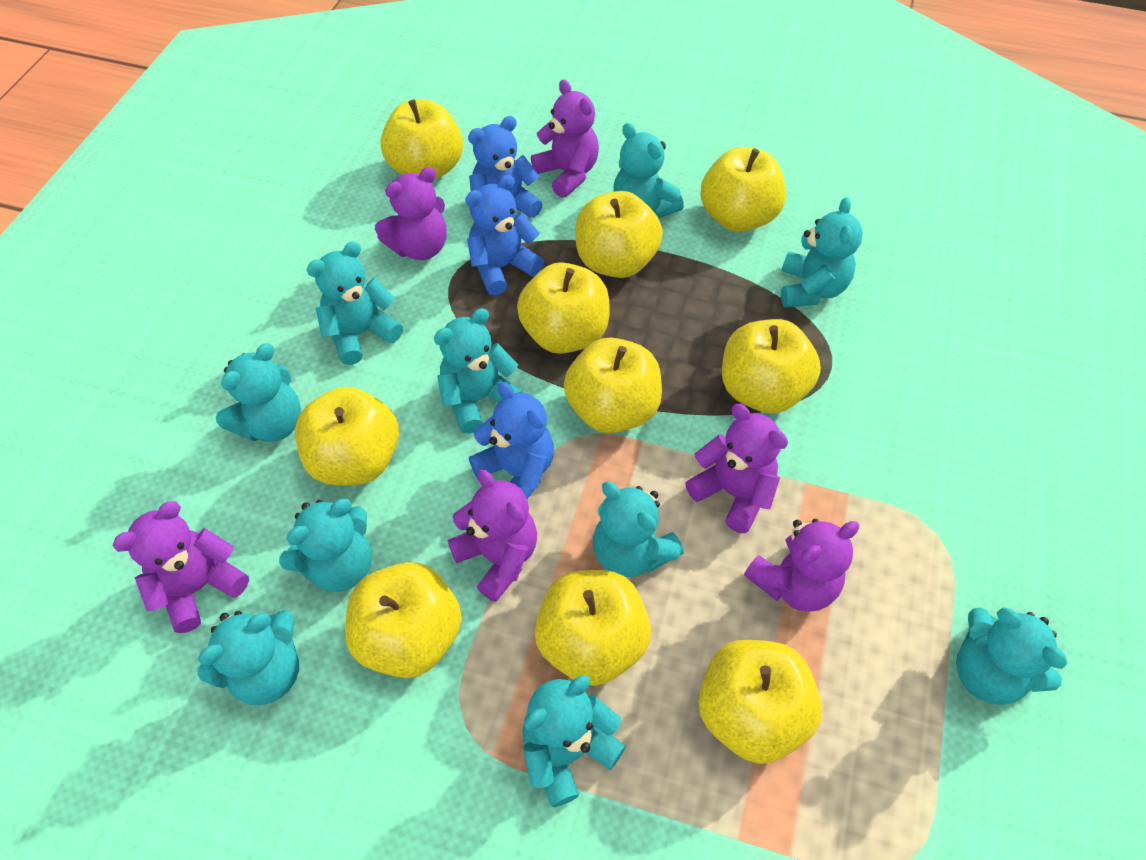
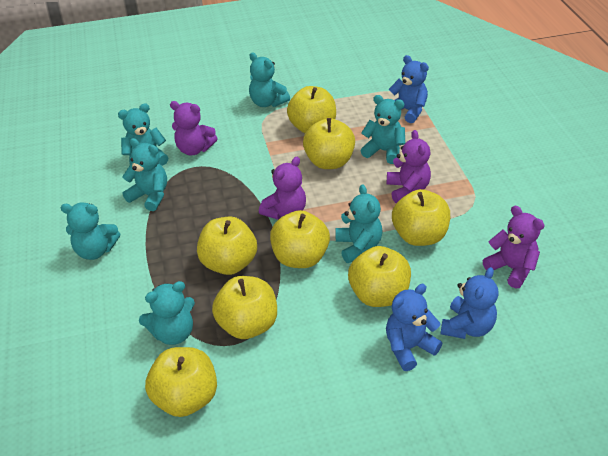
purple teddy bear: [112,501,249,633] [375,167,447,260] [448,469,537,602] [531,79,599,198] [685,404,788,533] [744,518,859,612] = 6 -> [170,101,218,155] [259,157,306,220] [387,130,431,203] [483,206,545,289] = 4
turquoise teddy bear: [198,610,299,705] [216,343,301,442] [279,499,372,592] [306,241,403,365] [434,308,523,434] [522,675,626,807] [593,482,684,577] [613,123,684,219] [781,197,863,307] [956,607,1068,705] = 10 -> [61,202,120,260] [118,103,168,166] [122,138,167,211] [139,281,195,345] [249,52,290,107] [336,184,383,263] [360,95,405,164] = 7
yellow apple: [295,387,399,485] [345,562,462,678] [380,100,463,181] [517,262,610,354] [535,570,651,686] [564,338,662,433] [575,191,663,278] [698,639,822,764] [700,147,786,232] [722,319,821,413] = 10 -> [145,347,217,417] [197,216,257,275] [212,276,277,339] [270,210,330,268] [287,86,336,133] [303,118,355,169] [348,246,411,307] [392,189,450,246] = 8

